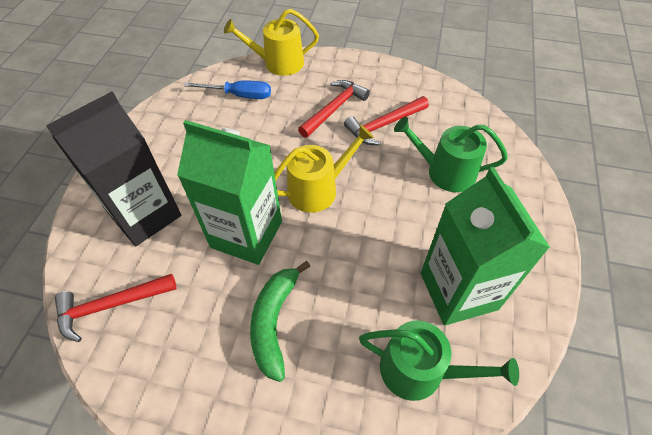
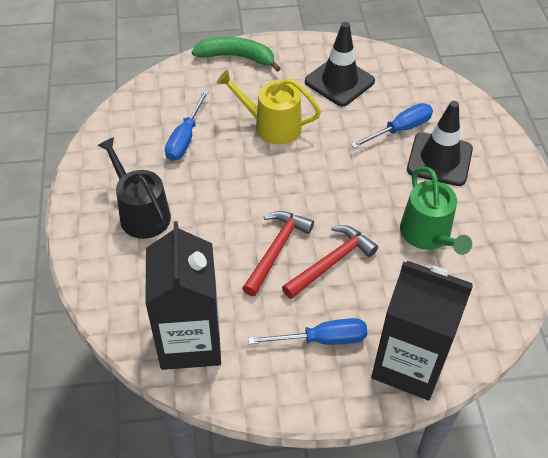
black carton: [46,91,181,246] = 1 -> [145,221,221,370] [371,261,473,401] = 2
black traffic cone: none = 0 -> [305,22,375,107] [407,101,473,186] = 2
black watering can: none = 0 -> [97,137,171,239] = 1
blue screwdriver: [184,80,271,99] = 1 -> [165,90,209,161] [248,318,367,345] [351,103,433,148] = 3
green carton: [177,120,282,265] [421,167,550,326] = 2 -> none = 0
green watering can: [359,321,519,401] [394,117,508,192] = 2 -> [400,167,472,255] = 1
red hammer: [55,274,177,342] [298,80,370,138] [344,96,429,145] = 3 -> [242,211,314,296] [282,225,378,299] = 2
yellow watering can: [224,9,319,76] [274,125,374,213] = 2 -> [217,70,321,144] = 1

